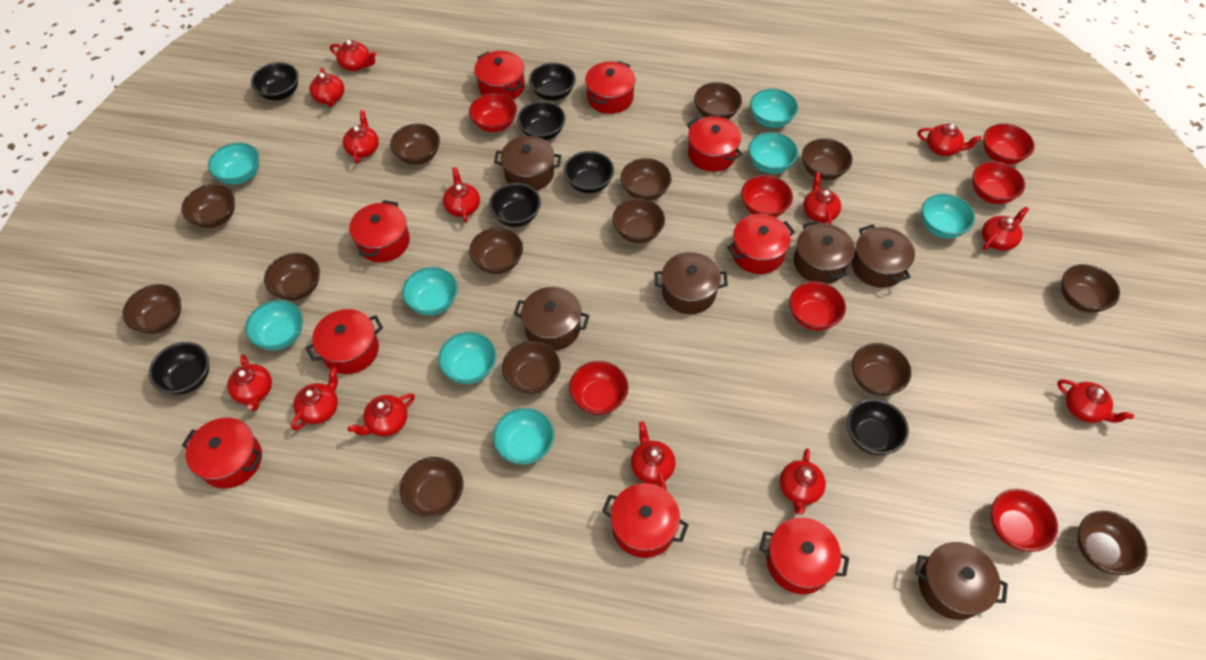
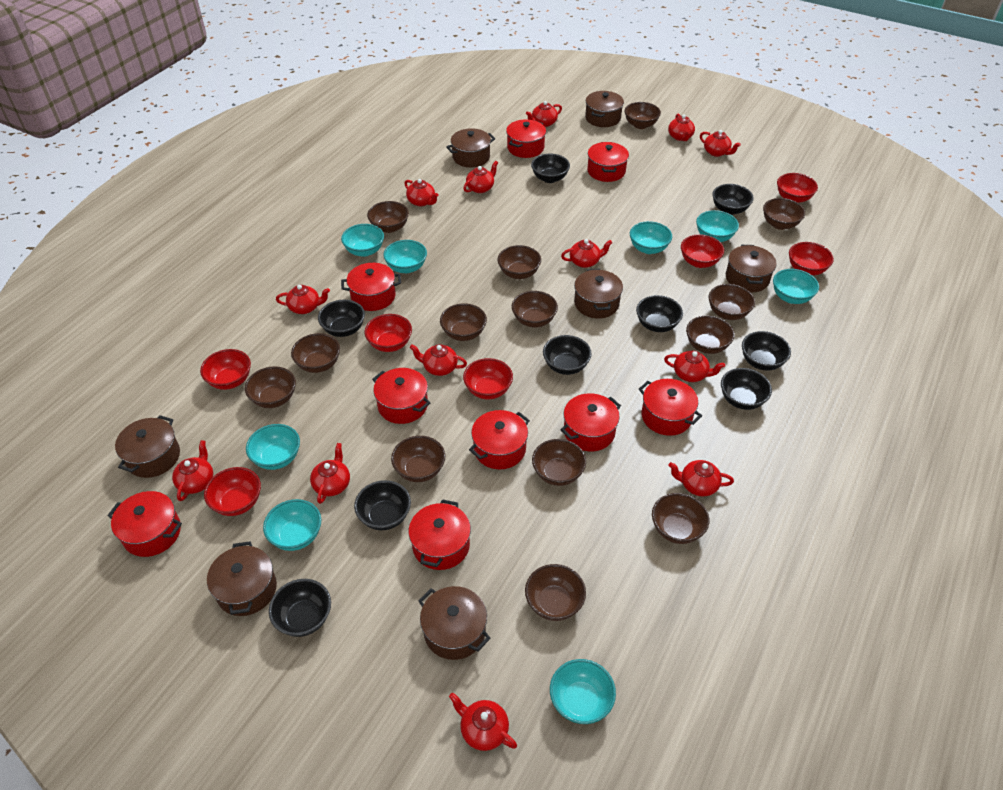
black bowl: [149,342,209,395] [251,62,299,100] [489,183,541,227] [517,101,566,140] [529,62,576,101] [564,151,614,193] [847,399,909,455] = 7 -> [269,579,331,637] [318,300,365,337] [354,480,411,530] [531,154,570,183] [543,335,592,375] [636,295,683,332] [712,184,754,215] [721,368,772,410] [742,331,791,371] = 9
brown pot: [494,136,561,191] [514,287,590,351] [654,252,728,314] [794,221,855,284] [852,224,915,288] [915,542,1008,620] = 6 -> [115,415,180,478] [207,541,277,616] [418,586,491,660] [446,128,495,167] [574,269,623,318] [585,91,624,127] [726,245,776,292] = 7

